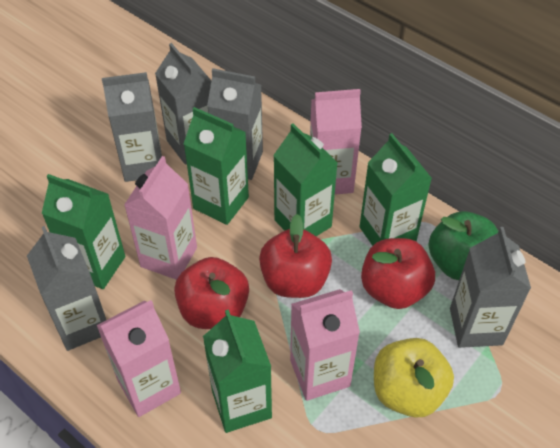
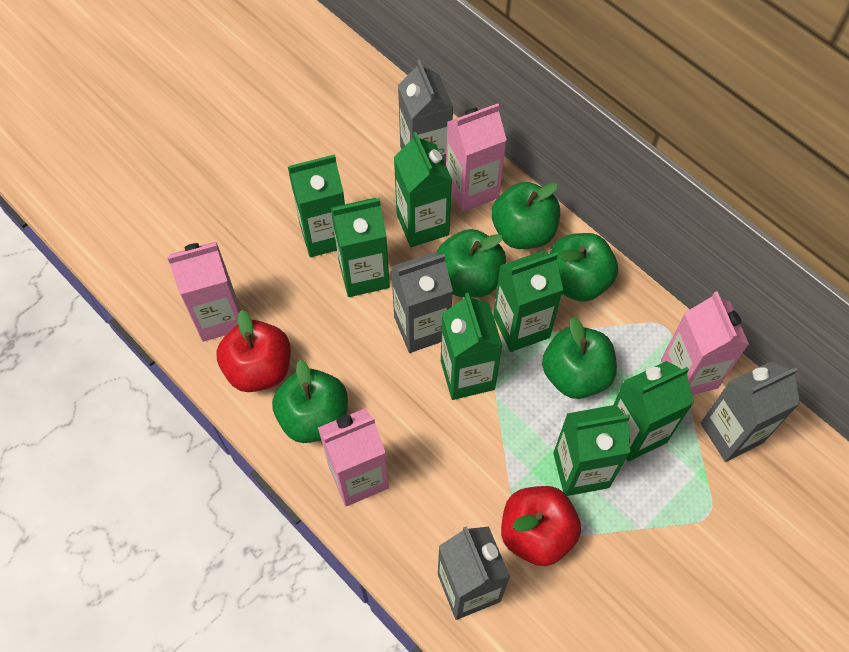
green apple: [428,211,498,280] = 1 -> [272,360,348,443] [436,229,506,298] [491,182,560,249] [542,317,617,399] [550,233,618,302] = 5
green carton: [42,174,125,289] [184,107,249,225] [203,309,272,433] [273,123,338,236] [359,133,432,246] = 5 -> [288,154,345,257] [330,198,390,297] [394,132,452,247] [441,293,503,400] [493,251,563,352] [553,405,630,496] [613,361,694,461] = 7
grey carton: [27,226,106,351] [102,72,162,182] [155,43,211,164] [207,68,263,180] [450,227,531,348] = 5 -> [391,252,453,353] [398,59,454,165] [438,526,510,620] [701,361,800,462] = 4
red apple: [174,257,249,329] [259,214,332,298] [361,238,435,309] = 3 -> [216,310,291,392] [501,486,581,566] = 2
yellow apple: [374,338,454,418] = 1 -> none = 0

